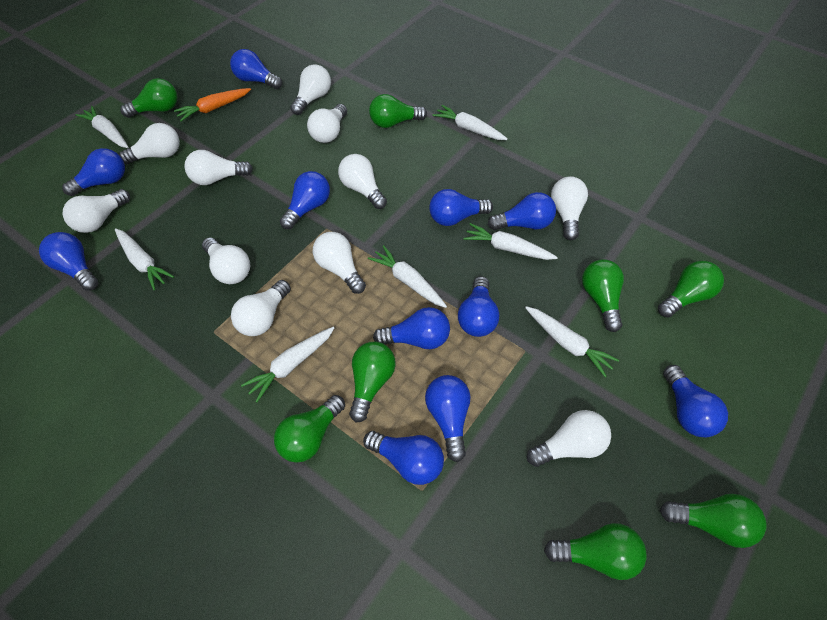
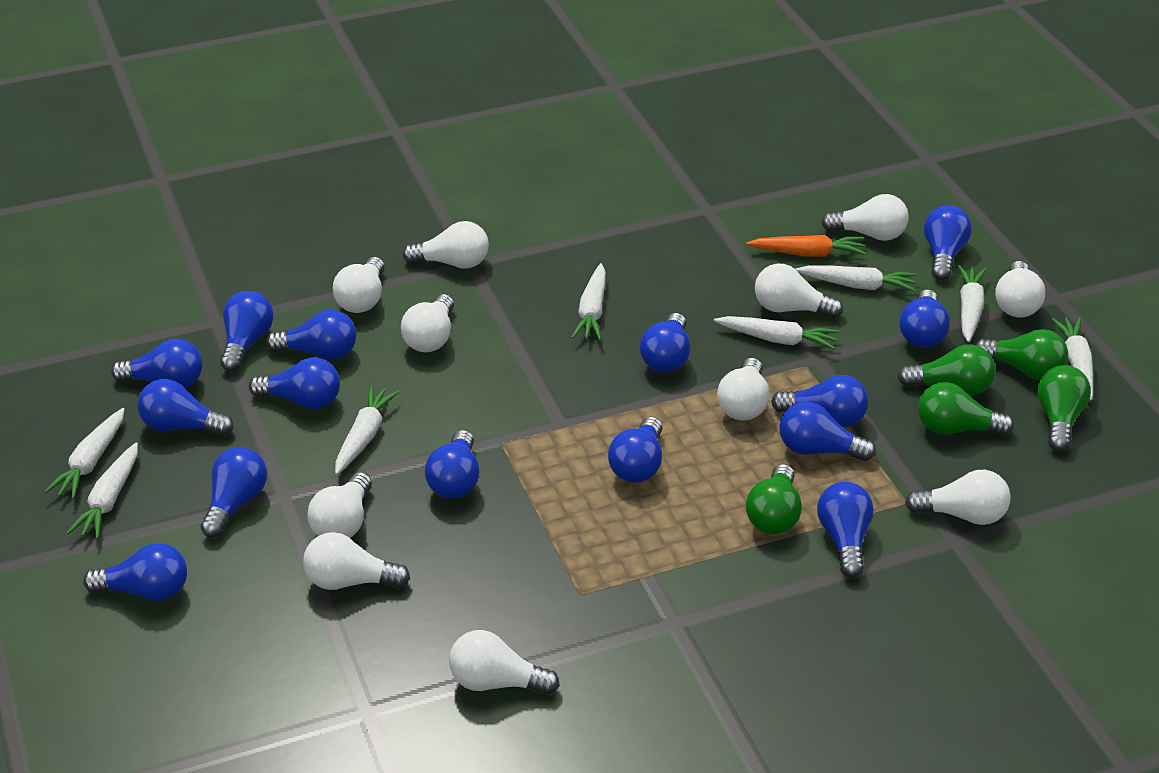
blue light bulb: [39,232,98,291] [62,148,125,196] [230,49,282,89] [280,171,330,229] [363,431,444,485] [373,307,450,349] [425,375,471,462] [429,189,493,226] [458,276,499,337] [488,192,556,230] [663,365,728,437] = 11 -> [83,543,187,601] [111,339,202,388] [138,379,233,436] [201,447,267,538] [220,291,273,372] [249,357,340,409] [266,310,356,360] [425,430,479,499] [608,417,662,483] [640,313,690,373] [771,375,868,427] [779,402,876,461] [817,482,874,578] [900,289,950,348] [924,205,972,280] = 15
green light bulb: [120,78,178,118] [274,395,345,463] [349,342,396,423] [369,94,427,128] [544,523,647,580] [582,260,624,332] [658,261,724,318] [660,494,767,548] = 8 -> [746,464,802,534] [898,344,995,396] [918,382,1014,436] [975,329,1068,380] [1037,365,1091,451] = 5
white carrot: [75,106,128,148] [115,228,174,290] [241,327,334,402] [368,245,447,308] [433,105,508,140] [463,223,558,260] [525,306,619,377] = 7 -> [44,408,124,499] [67,442,138,539] [335,385,399,475] [571,263,606,341] [714,316,839,350] [796,265,917,292] [958,265,987,342] [1051,317,1093,400] = 8

